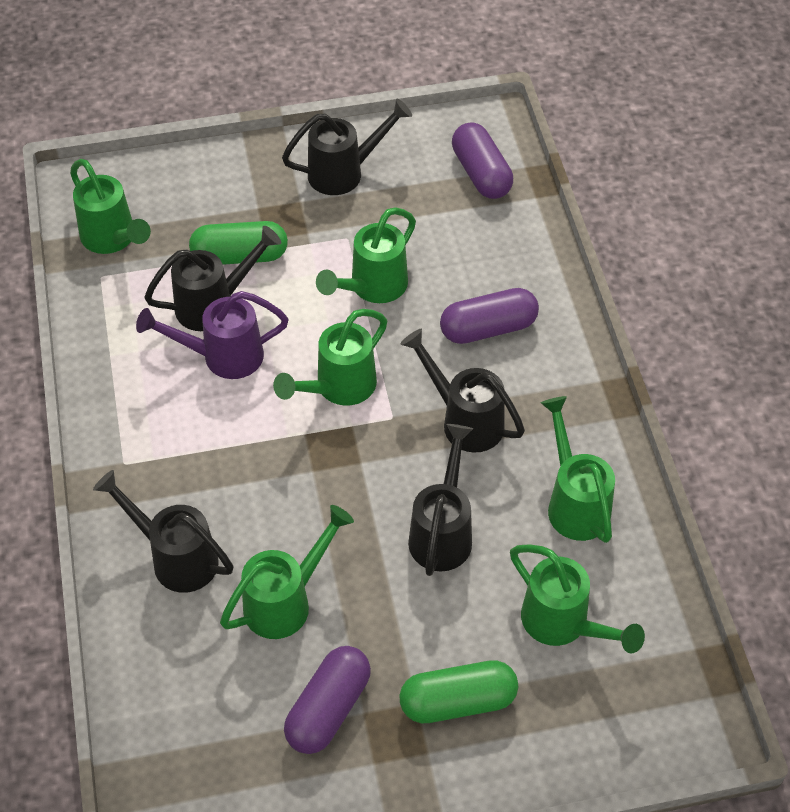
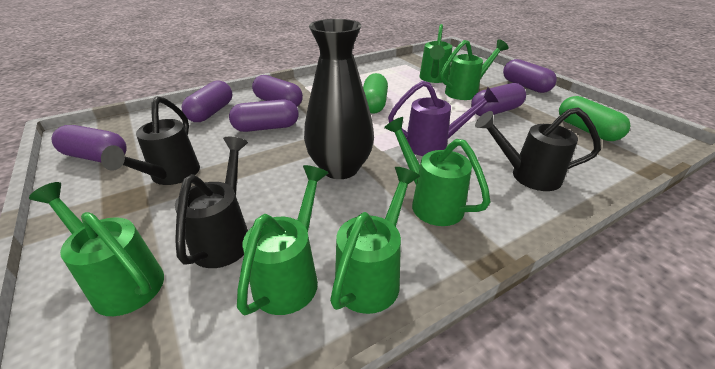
black vase: none = 0 -> [304,19,374,179] = 1
black watering can: [93,470,233,593] [144,226,281,331] [282,99,412,195] [400,329,525,453] [408,424,473,576] = 5 -> [101,96,200,185] [175,137,248,268] [475,107,601,191] = 3
purple capsule: [284,646,371,754] [440,288,539,344] [452,122,513,199] = 3 -> [52,125,127,163] [181,80,232,122] [229,99,299,132] [252,75,303,107] [471,83,526,116] [503,59,557,93] = 6

